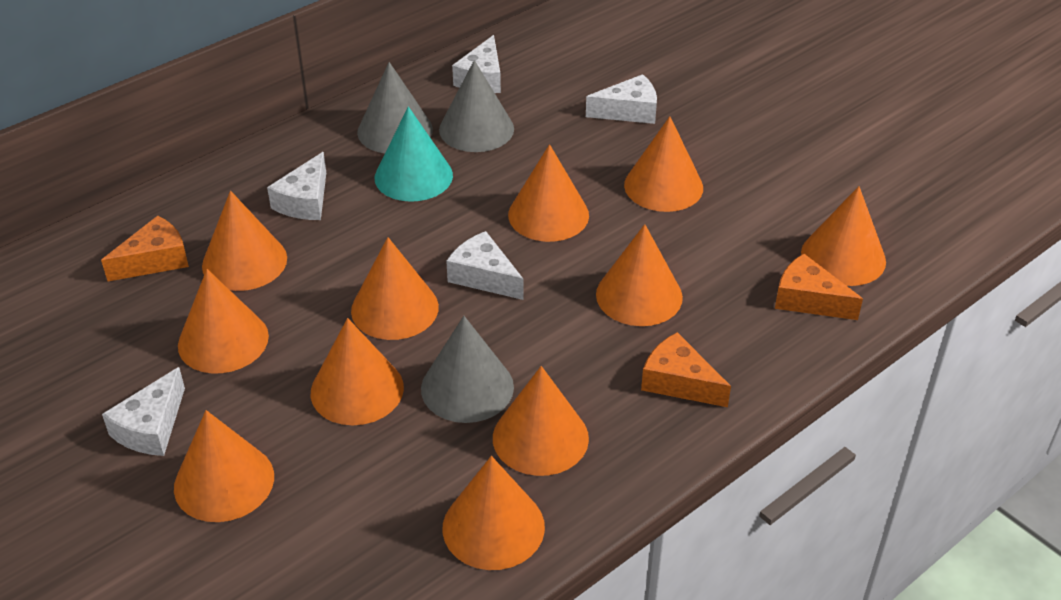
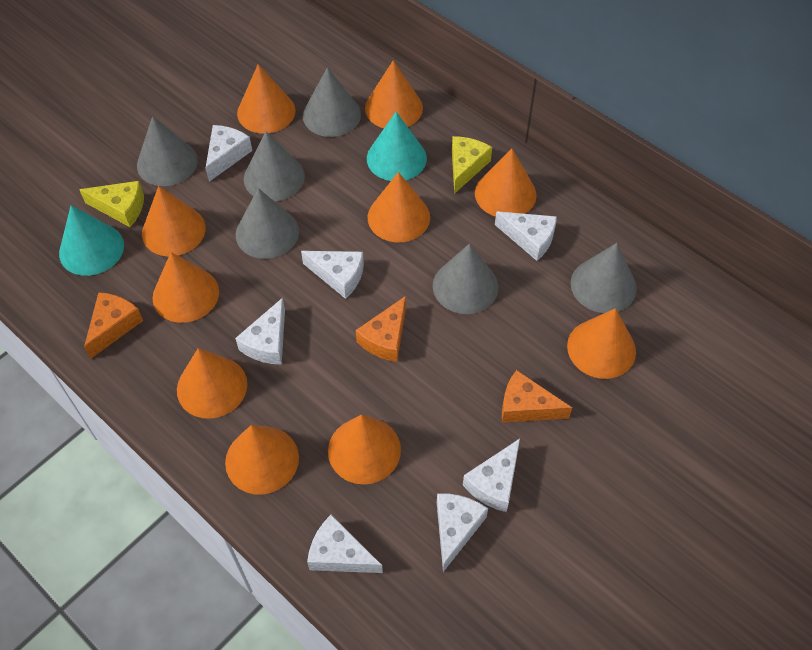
grey cone: [357,62,433,153] [421,316,514,423] [439,60,514,152] = 3 -> [137,116,198,186] [236,188,299,259] [244,131,305,201] [303,67,361,137] [433,243,498,314] [570,243,637,313] = 6
orange cone: [174,410,274,522] [178,269,269,373] [202,191,287,291] [311,318,404,425] [351,237,439,340] [443,456,545,570] [493,366,589,476] [508,144,589,242] [596,224,683,326] [624,116,703,212] [801,186,886,286] = 11 -> [142,186,206,256] [152,252,219,323] [177,348,247,419] [225,425,299,495] [237,64,295,134] [328,415,401,484] [365,60,423,128] [368,172,430,243] [475,148,537,217] [567,308,636,379] = 10
turquoise cone: [375,106,453,202] = 1 -> [59,205,124,276] [367,112,427,181] = 2
white cheese: [102,367,185,456] [267,152,326,220] [446,231,524,300] [452,35,501,93] [586,74,657,124] = 5 -> [205,125,252,182] [235,298,285,365] [301,251,364,299] [307,514,383,573] [437,493,488,572] [463,439,520,512] [495,211,557,261] = 7
yellow cheese: none = 0 -> [79,181,144,227] [452,136,492,194] = 2

